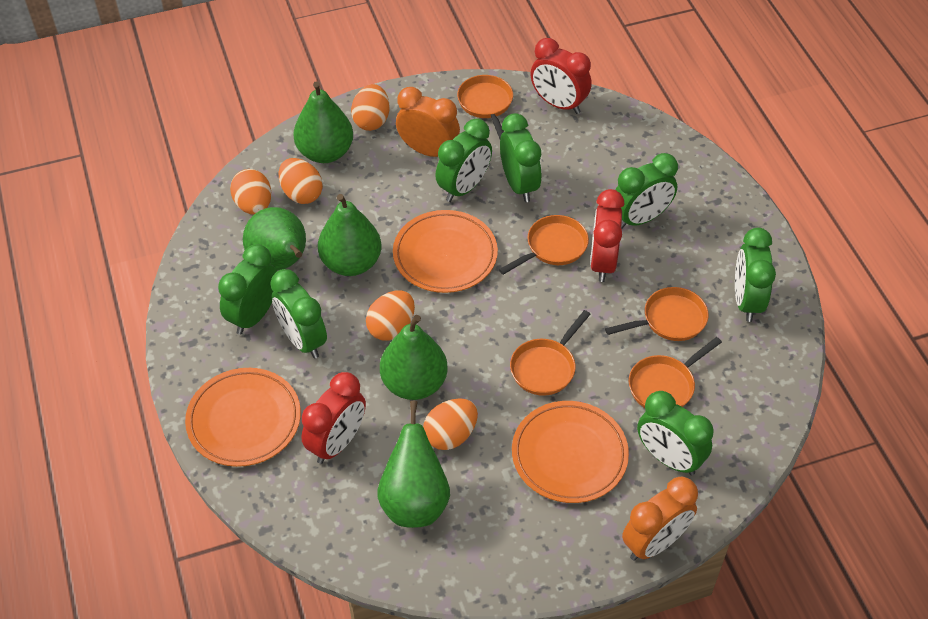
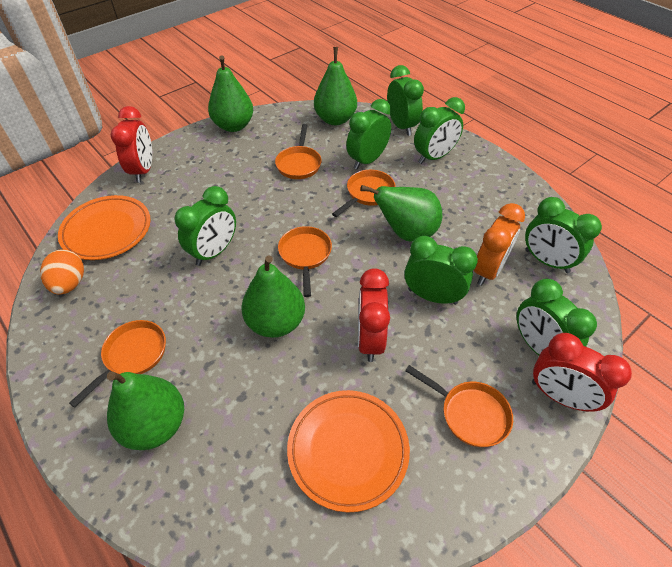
orange clock: [396,87,460,157] [622,476,698,561] = 2 -> [473,203,525,286] = 1
orange egg: [230,169,272,215] [279,158,323,204] [351,84,389,131] [366,290,415,341] [423,398,478,450] = 5 -> [40,249,84,295] = 1
orange plate: [185,368,301,467] [393,210,498,293] [512,401,629,503] = 3 -> [58,195,151,260] [287,390,410,513] = 2

